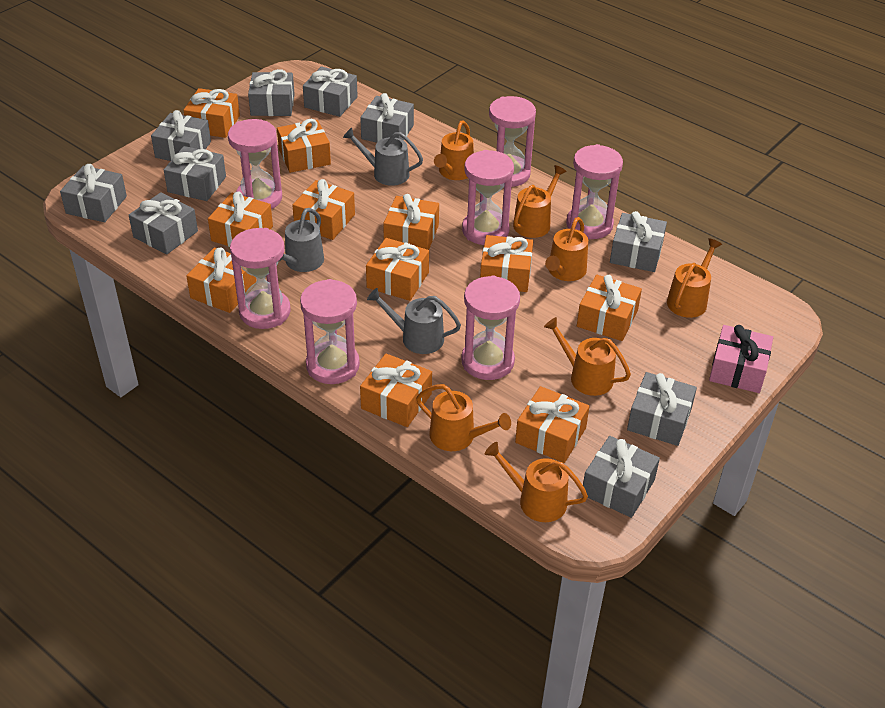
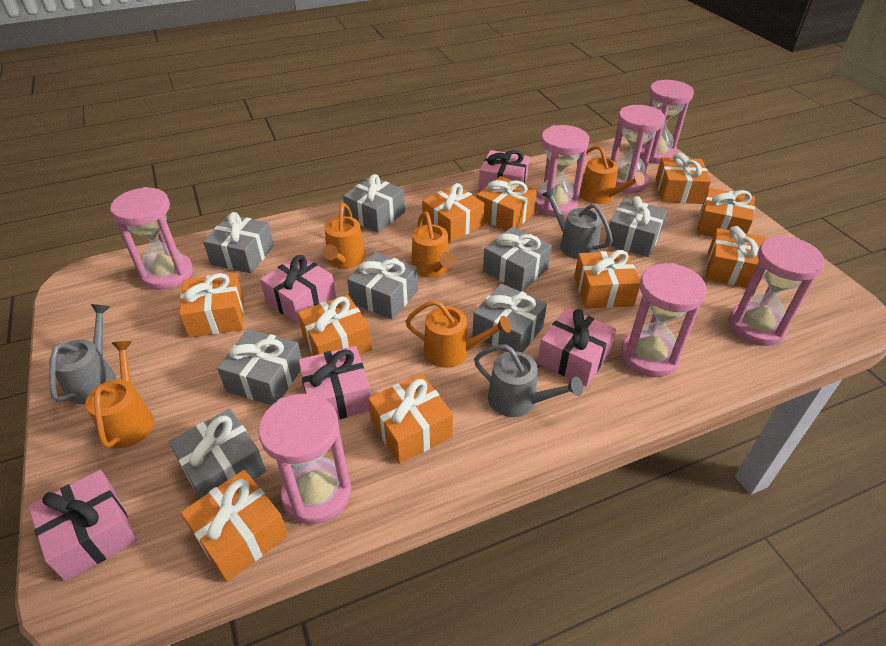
grey gift: [60,164,127,222] [129,192,198,254] [151,110,211,161] [164,146,226,201] [248,69,295,116] [303,66,358,117] [360,93,414,143] [581,436,660,518] [610,211,667,272] [627,372,697,446] = 10 -> [169,409,266,498] [203,212,274,273] [217,329,302,405] [343,174,405,233] [347,252,418,320] [472,284,547,353] [483,226,552,291] [605,196,667,257] = 8
orange gift: [183,88,240,138] [186,248,256,313] [208,192,273,247] [277,119,331,173] [292,179,355,240] [360,353,432,427] [366,238,429,301] [383,194,439,250] [480,235,533,292] [515,386,590,463] [577,275,642,341] = 11 -> [179,273,244,338] [181,470,288,582] [298,294,372,355] [368,374,453,464] [422,183,485,243] [477,176,537,231] [574,250,640,309] [655,152,711,204] [697,188,755,237] [706,226,766,288] = 10
orange watering can: [416,384,511,451] [434,121,474,180] [485,442,588,522] [513,165,567,238] [544,317,631,396] [545,217,588,281] [667,238,722,318] = 7 -> [85,341,154,448] [322,203,366,269] [405,300,511,368] [411,211,455,278] [577,145,645,204] = 5
pink gift: [709,325,773,393] = 1 -> [28,470,137,581] [260,254,336,325] [298,346,371,419] [479,150,530,192] [537,308,616,386] = 5

